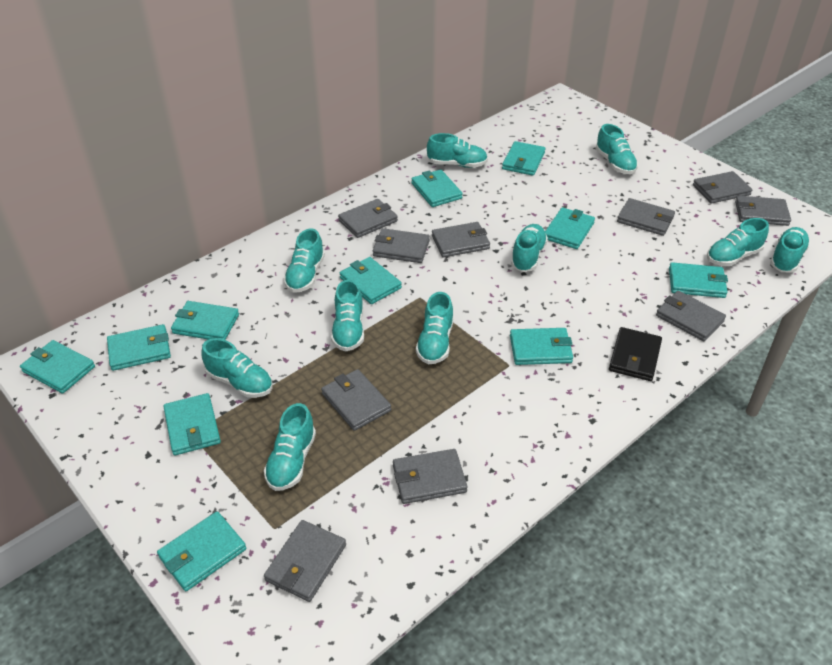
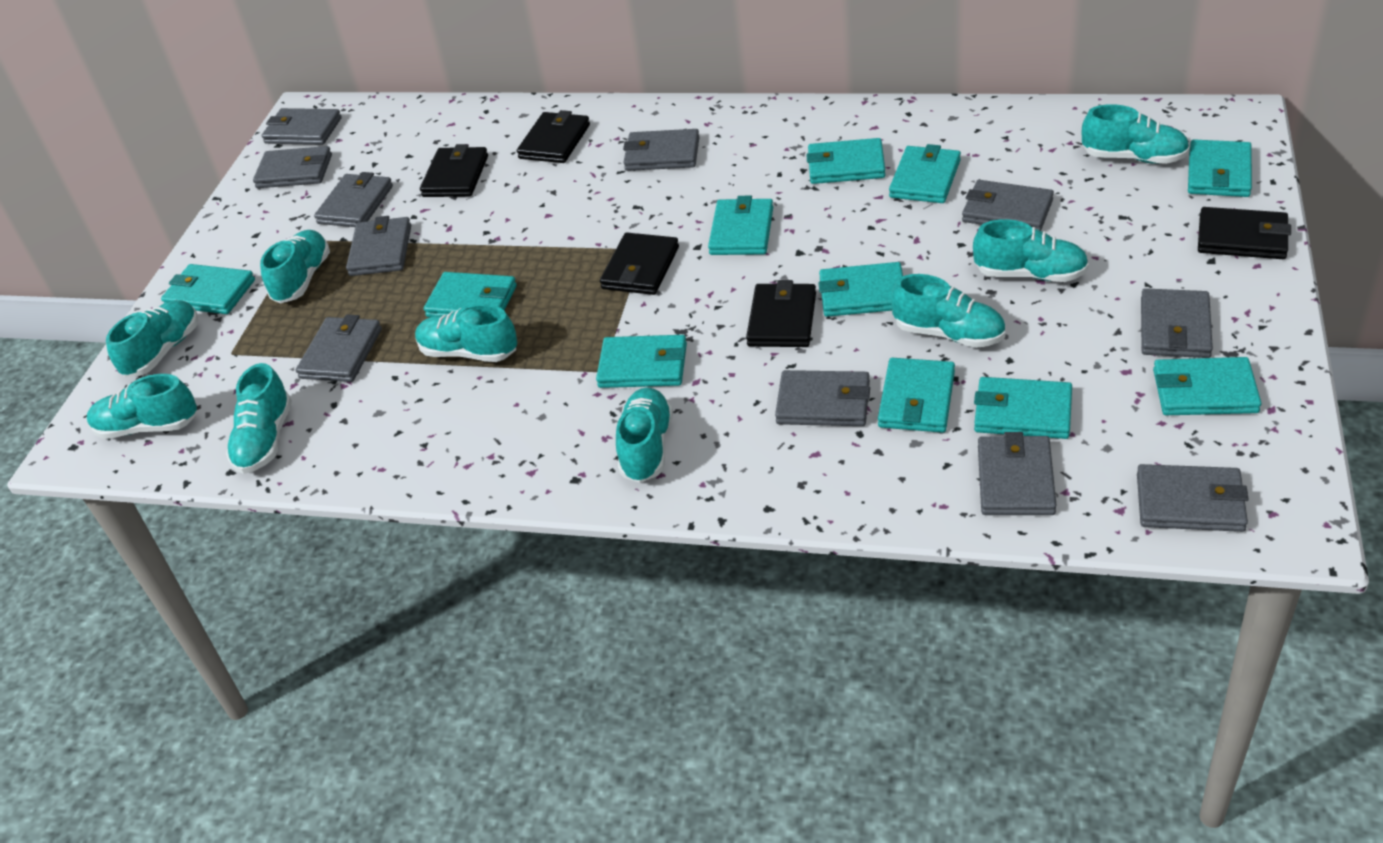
black wallet: [609,327,662,381] = 1 -> [420,144,488,197] [517,110,590,163] [600,233,679,295] [746,280,816,347] [1198,207,1291,259] = 5
grey wallet: [264,520,346,602] [321,369,391,431] [338,199,398,238] [373,228,430,263] [393,449,468,504] [432,222,490,258] [617,198,675,236] [656,291,726,341] [693,171,752,204] [735,196,791,226] = 10 -> [253,146,332,188] [262,108,342,145] [296,314,382,382] [314,172,393,227] [346,216,411,276] [623,129,699,171] [775,370,870,426] [962,180,1054,231] [978,432,1056,515] [1137,464,1249,532] [1141,288,1213,358] = 11
turquoise shoe: [201,338,272,398] [264,403,316,491] [284,228,325,293] [331,279,364,351] [416,292,454,364] [427,133,488,168] [511,224,548,272] [596,124,638,174] [707,218,769,266] [770,227,810,273] = 10 -> [87,374,197,439] [106,300,198,377] [226,363,292,474] [260,230,330,303] [415,304,517,362] [616,387,673,483] [891,274,1005,348] [973,219,1089,282] [1082,104,1190,164] = 9

